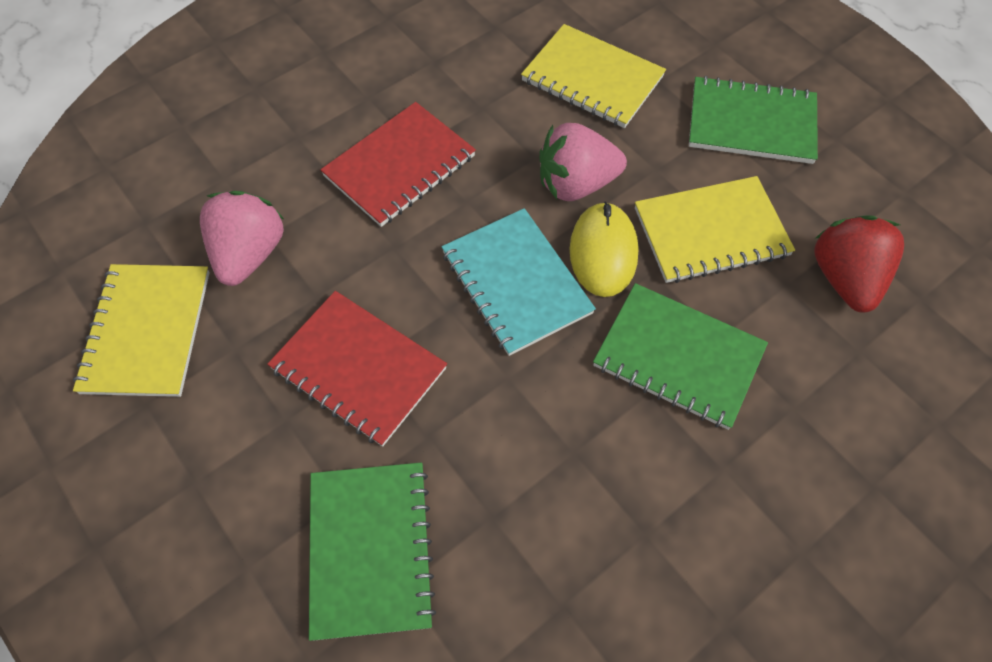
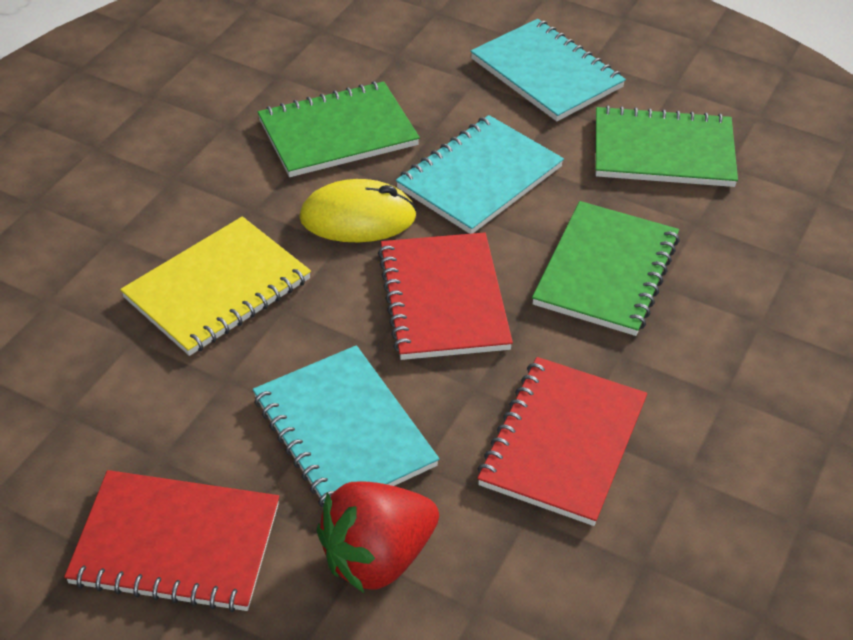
pink strawberry: [200,191,284,286] [539,123,627,201] = 2 -> none = 0
red notebook: [267,291,447,447] [320,102,476,227] = 2 -> [64,470,279,612] [378,232,513,360] [477,357,647,526] = 3
turquoise notebook: [442,208,596,356] = 1 -> [253,345,439,507] [396,115,564,234] [470,19,626,121] = 3
yellow notebook: [73,264,210,397] [521,24,666,128] [635,176,795,283] = 3 -> [120,216,311,356] = 1

